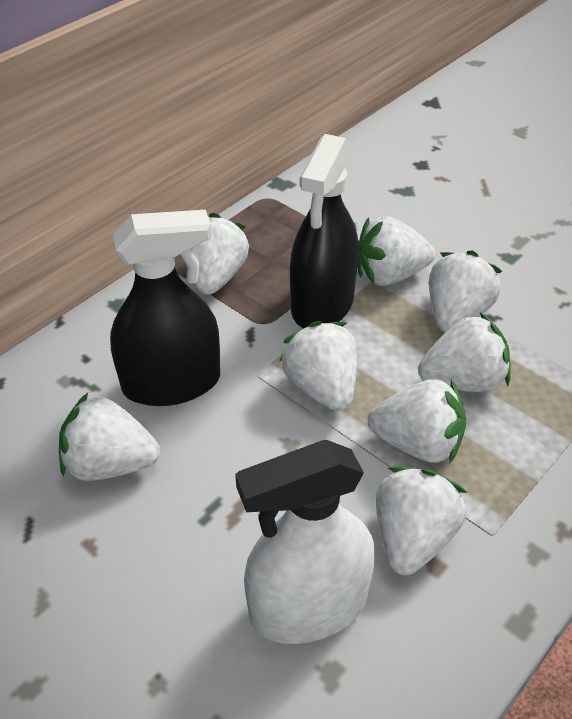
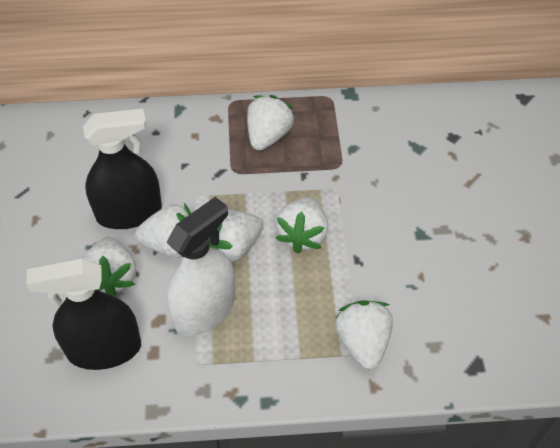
white strawberry: [59,393,160,481] [185,213,249,294] [280,321,357,411] [357,216,435,286] [368,379,466,463] [376,466,467,575] [418,313,510,392] [429,250,502,332] = 8 -> [83,237,136,296] [135,203,191,258] [209,210,263,262] [247,95,295,151] [275,197,328,254] [335,301,393,370] = 6

